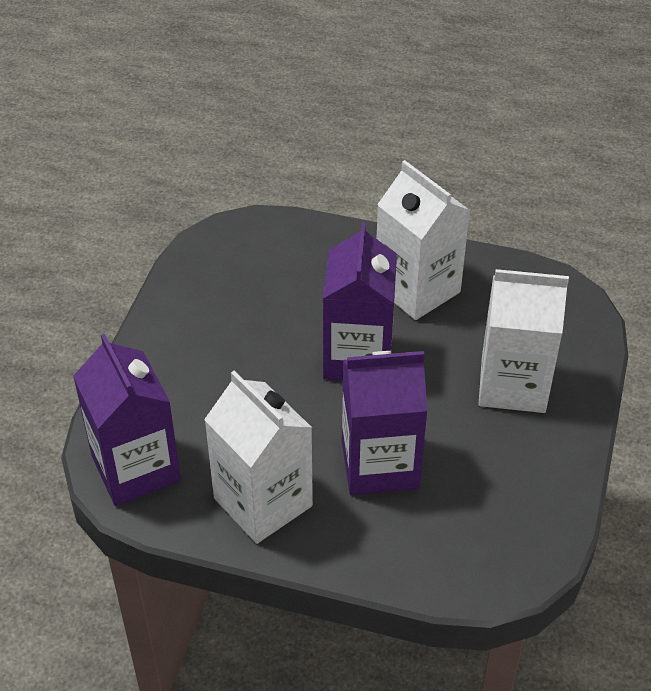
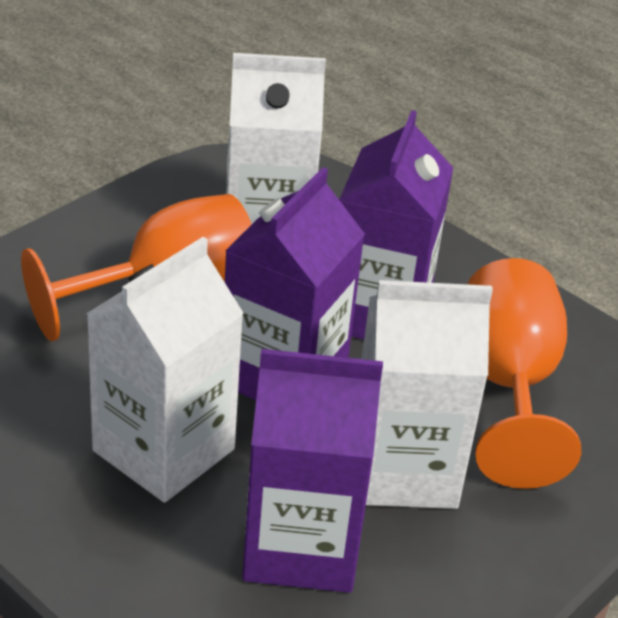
orange goblet: none = 0 -> [21,194,252,341] [467,258,581,489] = 2

